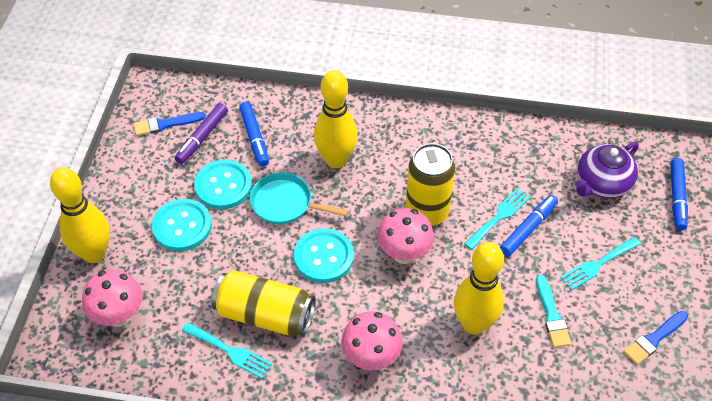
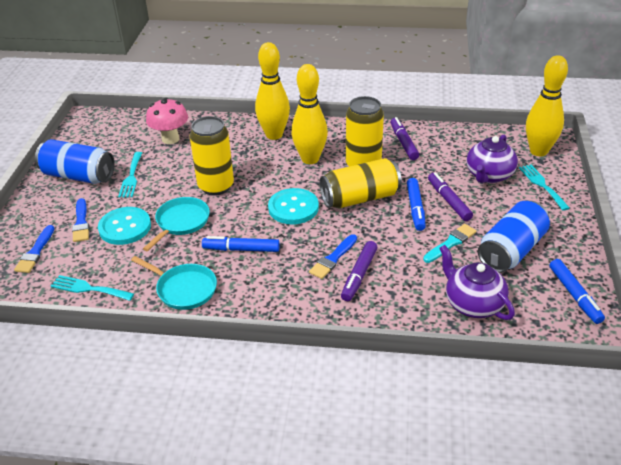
blue brush: [134,112,205,136] [623,311,688,365] = 2 -> [14,225,55,273] [72,198,89,242] [309,234,357,279] = 3
blue can: none = 0 -> [35,139,115,184] [478,201,550,273] = 2
pink mushroom: [82,269,142,327] [341,311,403,370] [377,208,434,264] = 3 -> [146,98,188,144] = 1
purple marker: [175,103,228,164] = 1 -> [341,241,378,301] [391,117,419,160] [428,172,473,221] = 3
purple teapot: [575,142,639,198] = 1 -> [439,245,515,320] [467,135,518,183] = 2
turquoise button: [152,199,212,251] [194,160,252,210] [294,228,354,283] = 3 -> [98,207,151,245] [268,188,319,224] = 2
turquoise pan: [250,172,348,224] = 1 -> [131,256,217,310] [143,197,210,251] = 2
yellow can: [212,270,316,336] [405,143,456,226] = 2 -> [190,116,234,196] [319,158,402,208] [346,96,384,167] = 3

